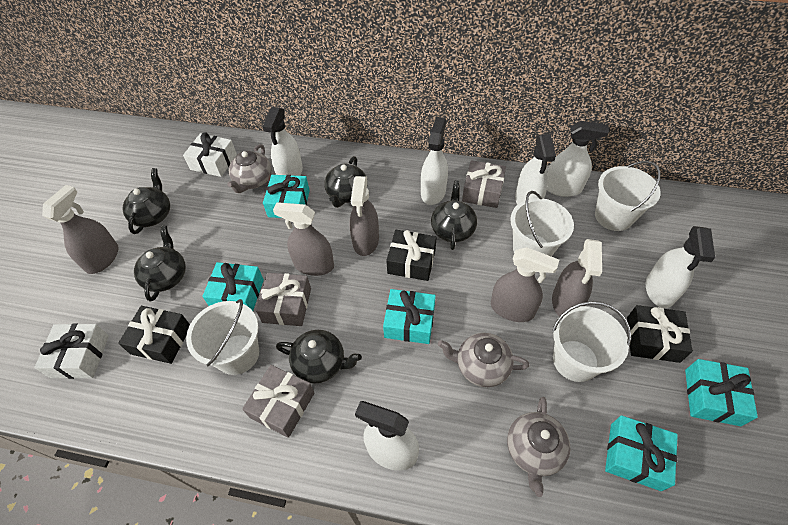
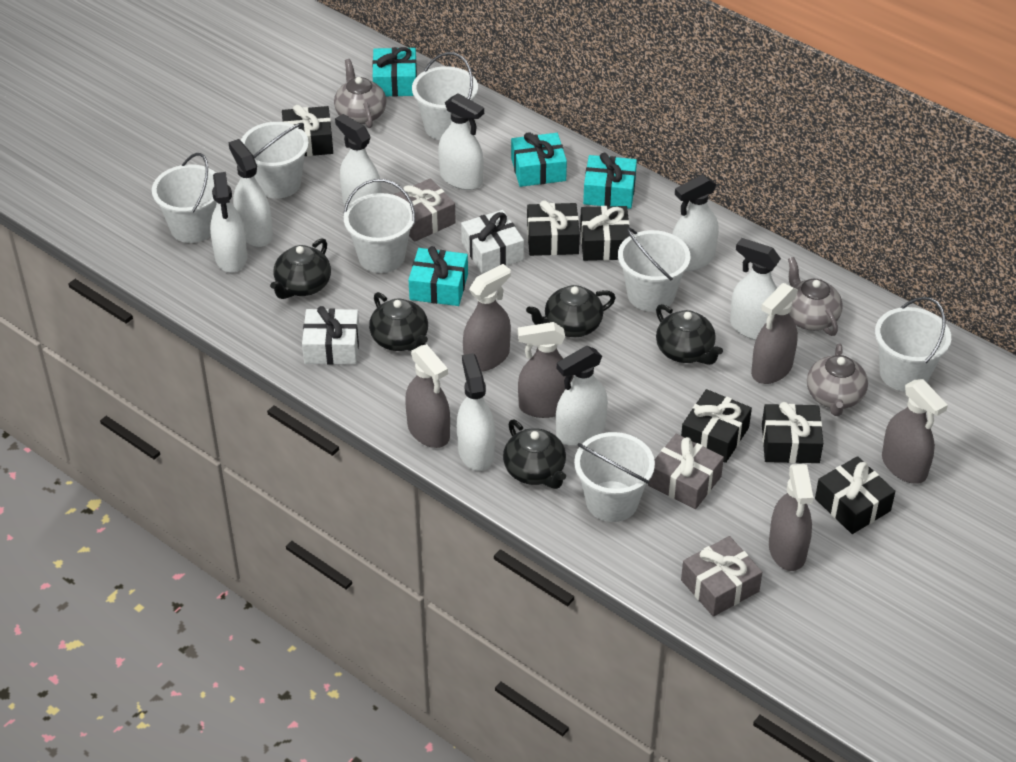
black gift: [118,306,190,364] [386,230,437,281] [627,305,693,363] = 3 -> [282,105,333,156] [527,200,580,256] [580,206,630,261] [681,389,752,463] [762,402,823,463] [815,456,895,534] = 6
grey spray bottle: [42,185,119,274] [273,202,334,276] [349,176,379,256] [491,247,559,322] [552,239,602,317] = 5 -> [405,344,450,448] [463,264,511,372] [518,322,574,418] [751,283,798,384] [769,464,813,571] [882,379,948,484] = 6
turquoise gift: [202,262,264,311] [263,175,310,218] [383,289,436,344] [605,415,678,491] [685,359,758,426] = 5 -> [372,47,417,97] [409,246,468,306] [511,132,567,187] [583,153,637,209] = 4
white bucket: [186,299,259,375] [510,191,574,257] [552,301,631,382] [595,161,661,231] = 4 -> [152,153,217,243] [241,122,309,198] [344,179,415,273] [412,52,478,140] [574,432,655,522] [618,228,690,312] [875,297,951,392] = 7
white spray bottle: [262,107,303,176] [355,401,419,471] [421,117,448,205] [515,134,556,205] [547,121,609,197] [646,226,715,308] = 6 -> [210,172,247,273] [228,139,273,247] [335,114,382,206] [438,93,484,190] [457,353,495,471] [556,346,608,446] [672,175,719,271] [730,238,781,340] = 8

